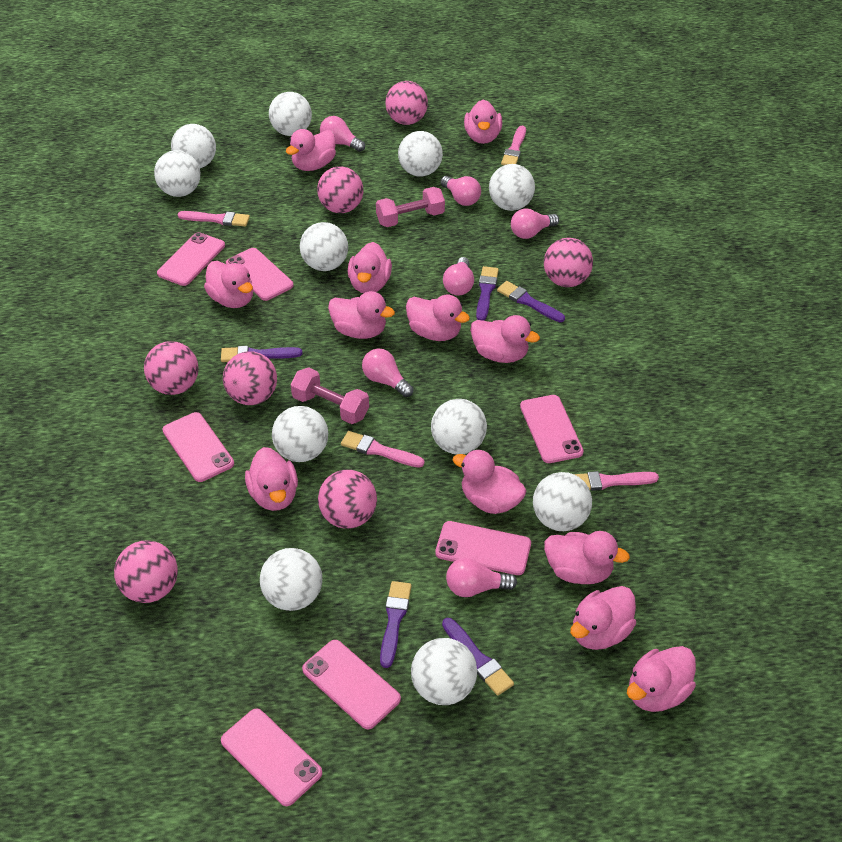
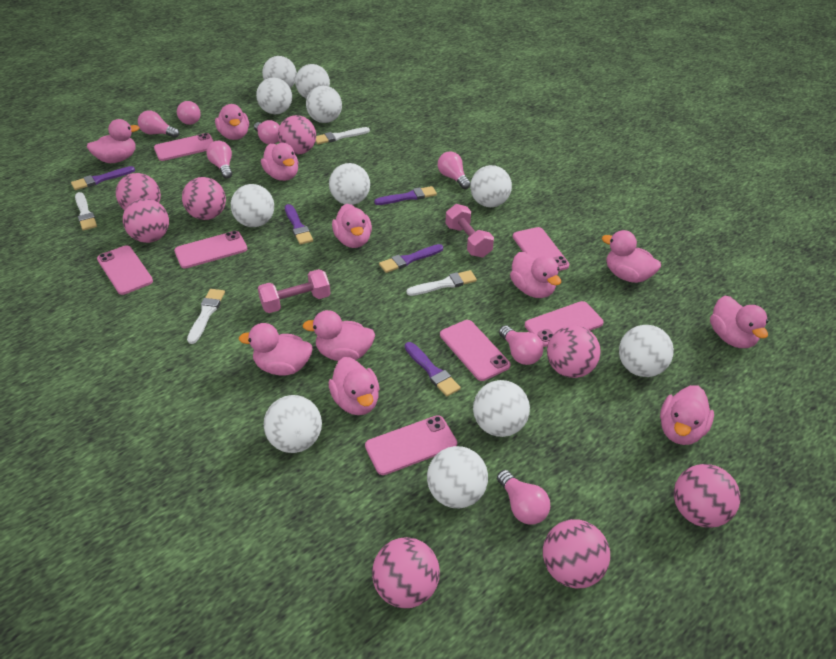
pink ball: [114,540,178,603] [144,341,199,395] [223,351,277,405] [317,166,363,213] [318,470,377,529] [385,81,428,125] [544,238,593,287] = 7 -> [116,173,161,210] [123,198,169,243] [182,177,226,220] [278,115,316,155] [372,537,440,608] [543,519,610,588] [547,325,601,378] [674,464,740,528] = 8
pink brush: [178,211,250,226] [341,431,425,468] [501,126,526,165] [574,471,659,491] = 4 -> none = 0
pink duck: [204,261,253,308] [245,447,298,511] [286,129,336,171] [328,291,395,339] [348,242,392,293] [406,294,470,341] [453,450,527,514] [464,99,502,144] [470,315,540,363] [544,531,630,584] [570,586,636,650] [627,646,696,712] = 12 -> [87,119,139,163] [215,104,249,140] [239,323,312,376] [261,143,299,181] [303,310,375,361] [329,357,380,415] [332,204,372,248] [510,252,561,298] [602,230,661,283] [660,385,714,445] [710,295,768,348] = 11
pink light bulb: [320,116,365,152] [362,348,414,397] [441,176,481,206] [443,257,474,295] [446,558,517,597] [511,208,559,239] = 6 -> [138,110,179,138] [177,101,201,125] [206,141,232,179] [254,120,279,144] [438,151,471,189] [497,470,550,525] [499,325,543,365] = 7
white brush: none = 0 -> [75,192,97,231] [187,289,225,344] [316,127,370,144] [406,270,477,296] = 4

